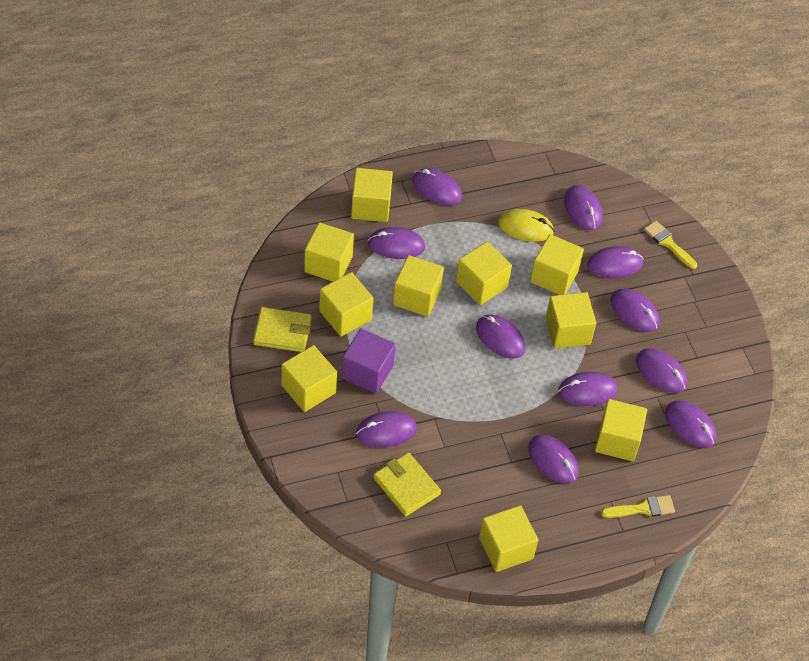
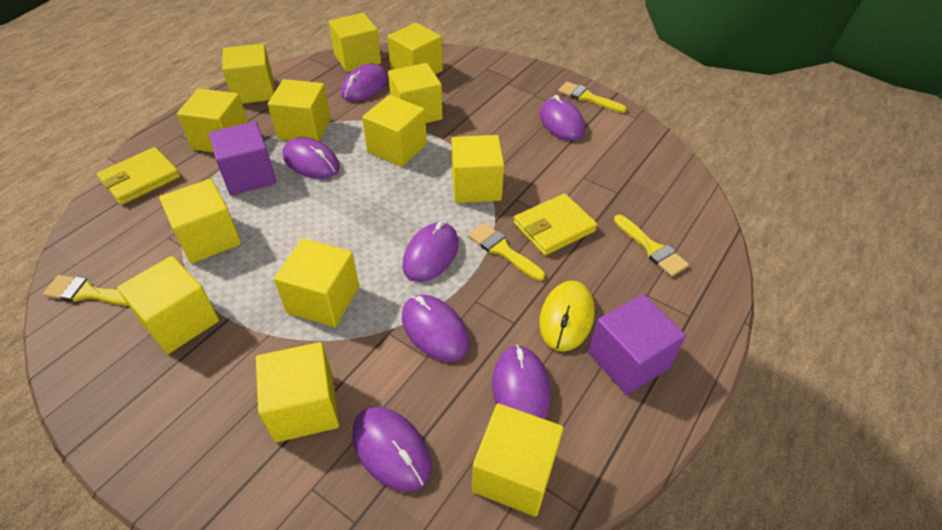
purple cube: [342,329,396,393] = 1 -> [209,121,277,196] [588,294,686,395] = 2
purple mouse: [356,411,417,447] [368,227,425,259] [412,168,462,205] [476,314,526,359] [528,435,579,484] [558,372,618,406] [564,185,603,230] [587,246,643,278] [610,288,660,332] [636,348,687,393] [665,400,716,448] = 11 -> [282,137,340,179] [341,63,388,101] [352,407,431,492] [402,221,459,282] [402,295,469,362] [492,345,551,419] [540,95,585,141] = 7
yellow brush: [601,495,675,518] [644,221,697,269] = 2 -> [43,275,128,306] [468,223,545,281] [558,81,627,113] [614,215,689,277] = 4
yellow cube: [282,345,337,412] [304,222,354,282] [319,272,374,337] [351,168,393,222] [393,255,444,317] [456,242,512,305] [479,505,538,572] [530,234,584,295] [546,292,596,349] [595,399,647,461] = 10 -> [117,256,219,354] [159,179,241,263] [177,88,248,153] [222,44,274,104] [256,342,339,443] [268,79,331,141] [274,238,359,327] [329,13,381,72] [362,95,427,167] [387,23,443,74] [388,63,442,123] [451,135,504,203] [472,403,564,517] = 13

